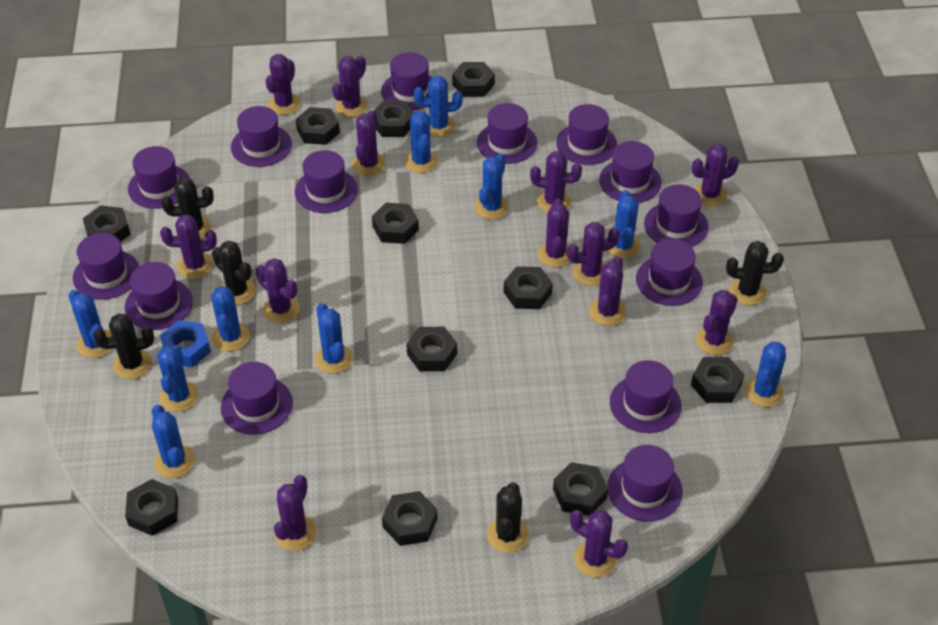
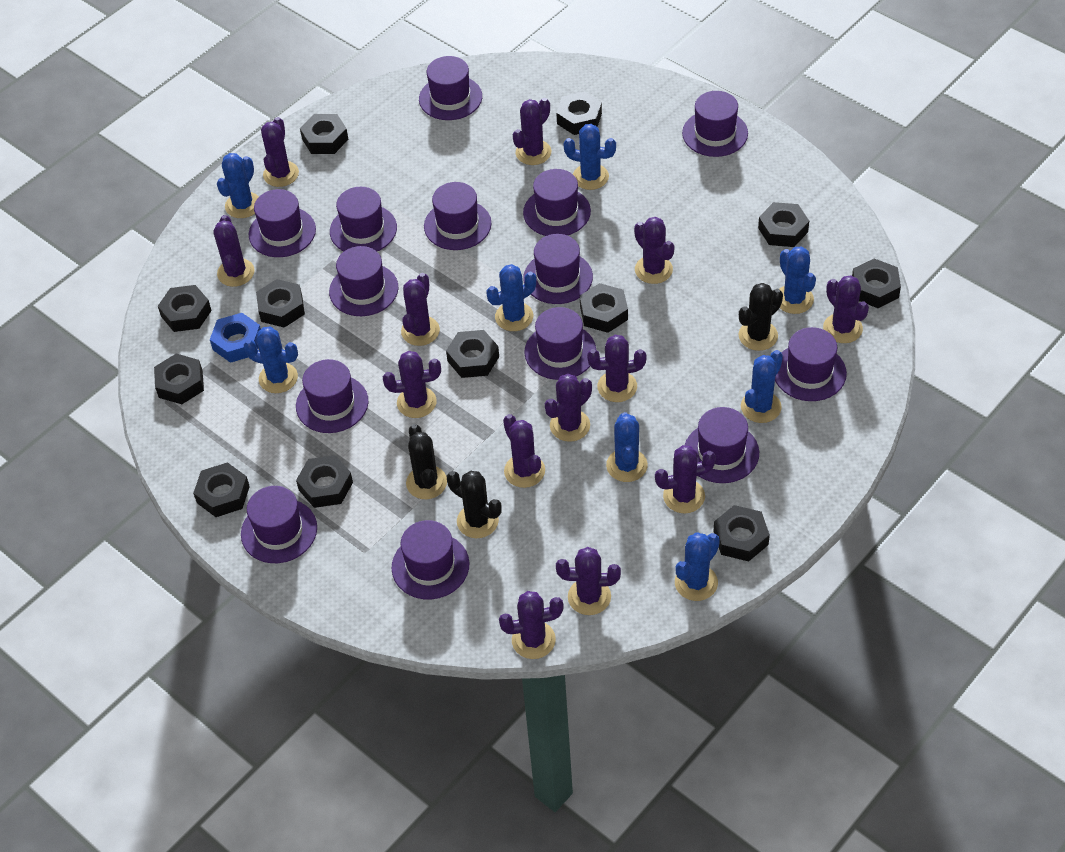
black cactus: [93,313,154,379] [161,177,214,239] [212,241,256,305] [487,482,529,553] [726,241,784,306] = 5 -> [406,424,447,499] [447,471,502,538] [739,283,783,351] = 3
black nut: [83,205,131,242] [125,479,178,536] [296,107,340,145] [372,203,419,244] [374,101,414,137] [382,491,438,546] [406,327,457,371] [452,62,495,97] [503,266,553,309] [553,462,608,516] [691,357,744,403] = 11 -> [154,354,204,404] [158,285,212,332] [193,462,250,517] [256,279,305,328] [296,455,353,508] [300,114,349,154] [446,330,499,378] [556,91,602,135] [580,283,628,333] [713,505,770,562] [758,202,809,247] [852,259,901,308] = 12
blue cactus: [68,290,112,358] [152,405,195,478] [157,345,199,412] [211,286,250,351] [315,303,353,374] [405,111,438,173] [414,76,463,137] [475,153,509,220] [607,190,641,259] [745,342,786,408] = 10 -> [217,153,259,218] [244,327,298,393] [487,264,536,331] [564,124,616,190] [606,412,648,482] [675,532,720,601] [741,350,783,423] [780,246,816,314] = 8

